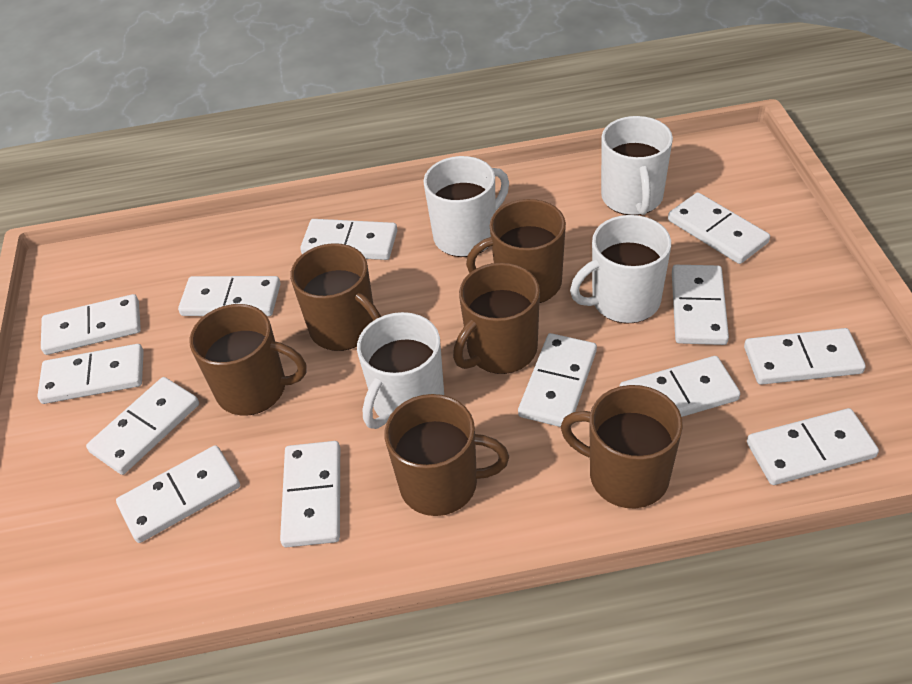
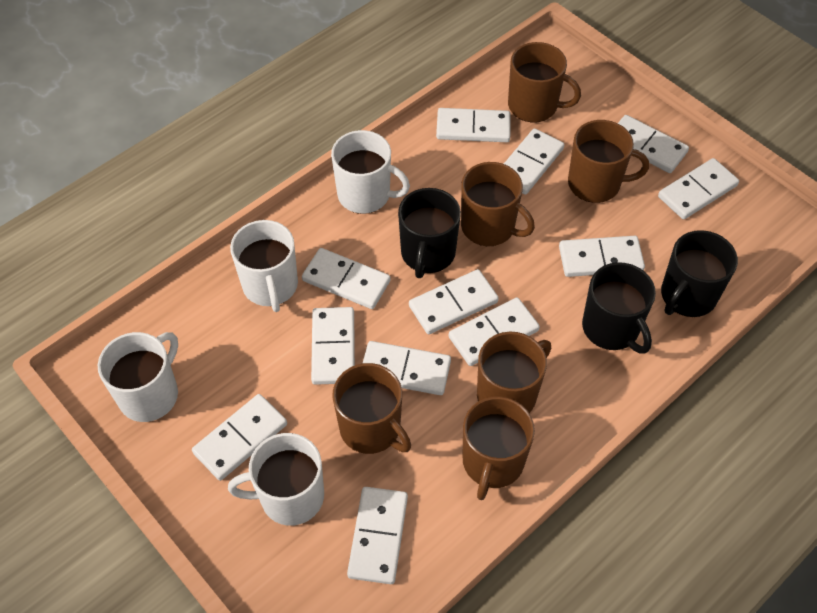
black mug: none = 0 -> [398,188,461,278] [582,262,656,354] [661,230,738,317] = 3
white domino: [37,344,144,404] [41,294,141,355] [86,377,199,475] [116,445,240,543] [178,276,281,316] [280,441,340,548] [300,219,397,260] [518,333,597,427] [619,356,740,417] [668,192,770,264] [672,265,729,345] [744,328,866,385] [747,408,879,485] = 13 -> [192,394,287,481] [302,248,391,309] [311,307,355,385] [347,487,408,584] [362,341,451,395] [409,269,499,334] [436,108,511,142] [449,297,540,366] [504,128,564,195] [559,236,645,277] [618,115,689,173] [658,158,739,219] = 12

